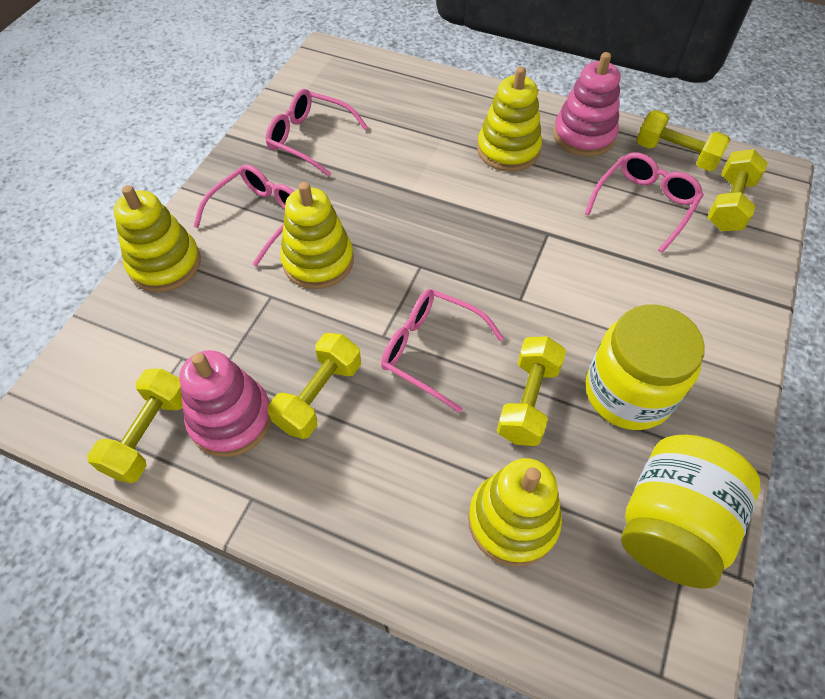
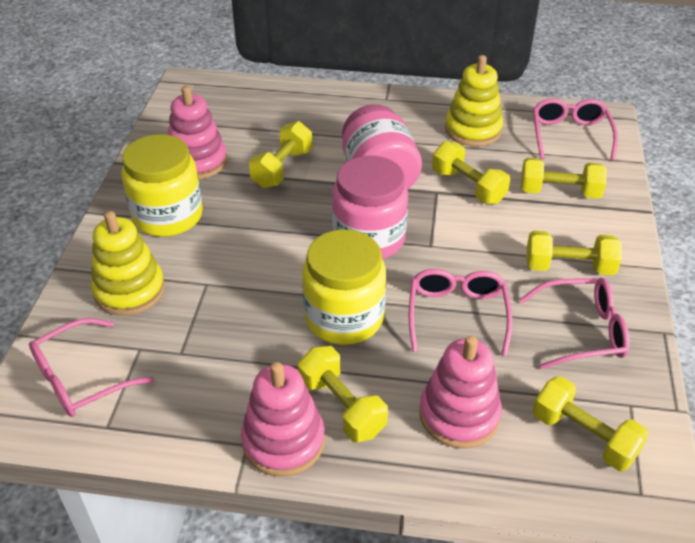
pink jar: none = 0 -> [332,156,408,259] [342,104,422,189] = 2
pink stacking toy: [179,350,271,457] [553,52,620,157] = 2 -> [168,86,227,179] [241,362,325,477] [419,335,502,449] = 3
yellow dumbbell: [87,369,183,483] [268,333,361,439] [497,336,566,446] [636,110,731,171] [707,149,768,231] = 5 -> [249,121,313,188] [298,346,388,442] [432,141,510,204] [521,158,607,199] [526,230,622,275] [533,376,649,471] = 6
yellow stacking toy: [113,185,201,292] [280,182,354,289] [468,458,562,566] [477,67,542,172] = 4 -> [91,211,165,316] [445,55,503,146] = 2

